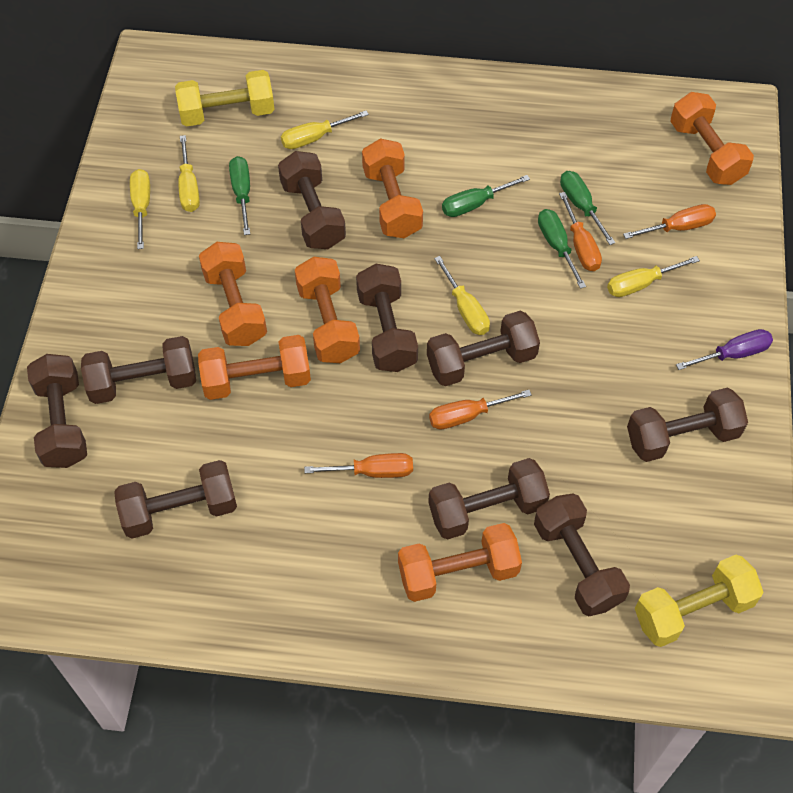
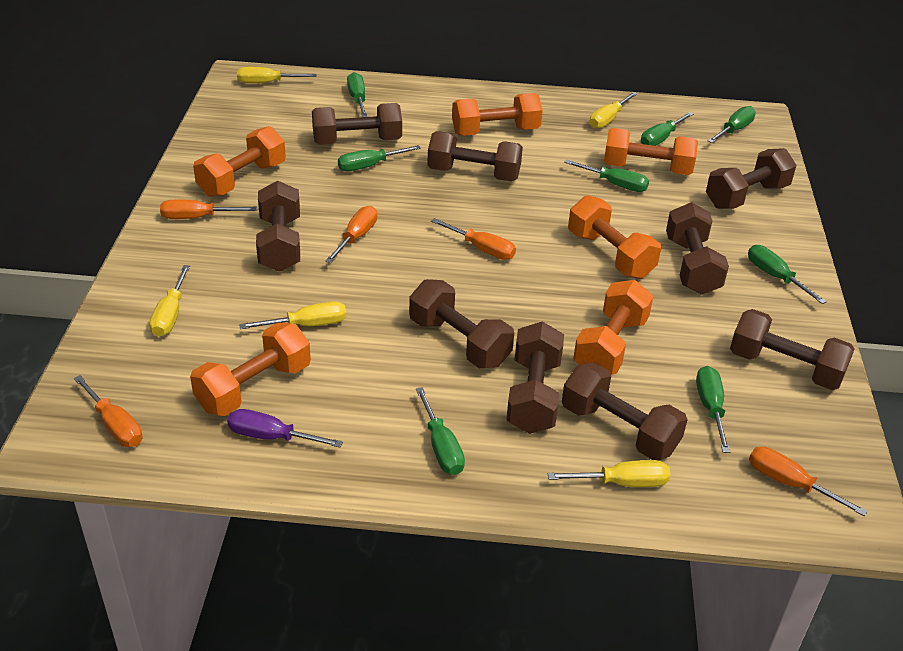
green screwdriver: [229,156,250,235] [442,175,530,217] [538,209,586,289] [560,171,615,245] = 4 -> [338,145,421,171] [347,72,367,117] [416,387,465,475] [564,159,649,192] [641,112,694,146] [696,366,730,453] [708,106,756,143] [748,245,827,304] = 8
orange screwdriver: [304,453,413,478] [429,390,532,430] [559,192,602,271] [623,204,716,239] = 4 -> [74,375,142,447] [160,200,257,219] [325,206,377,263] [431,218,516,260] [749,446,868,516] = 5
yellow dumbbell: [175,70,275,126] [635,555,764,647] = 2 -> none = 0

